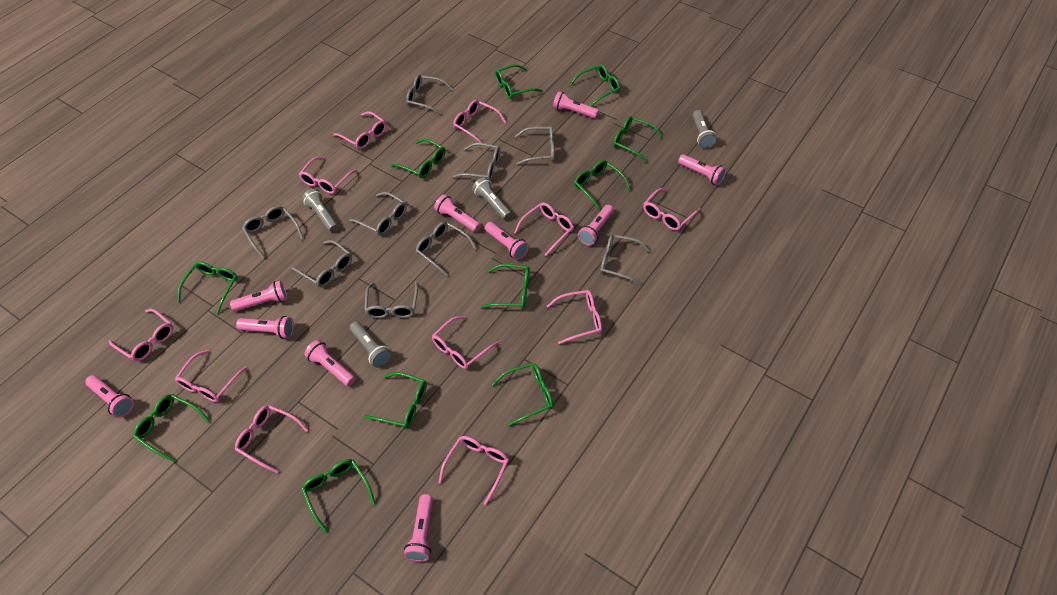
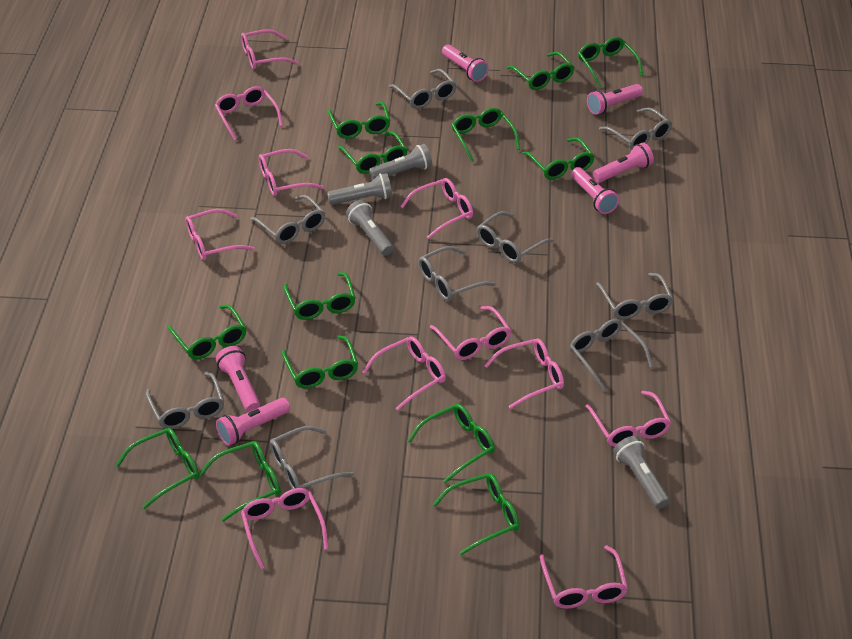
green glasses: [133,394,210,462] [177,261,238,314] [301,459,376,533] [364,372,427,428] [391,139,446,178] [481,264,530,309] [492,363,554,426] [495,64,543,99] [570,64,620,106] [574,160,631,210] [613,116,663,162] = 11 -> [115,428,199,509] [168,305,246,360] [199,441,281,522] [282,336,358,389] [283,272,356,320] [328,102,391,139] [338,131,408,174] [408,404,495,483] [433,473,520,555] [452,108,520,162] [507,52,574,90] [522,137,595,180] [578,37,643,87] = 13
pink flashlight: [85,375,134,418] [230,280,287,312] [236,316,294,339] [304,340,355,386] [404,494,433,562] [434,194,481,232] [485,222,529,260] [553,91,599,118] [578,205,614,246] [678,154,726,185] = 10 -> [216,346,260,412] [216,398,290,446] [442,45,489,82] [571,167,619,214] [587,84,643,115] [593,142,654,183] = 6

